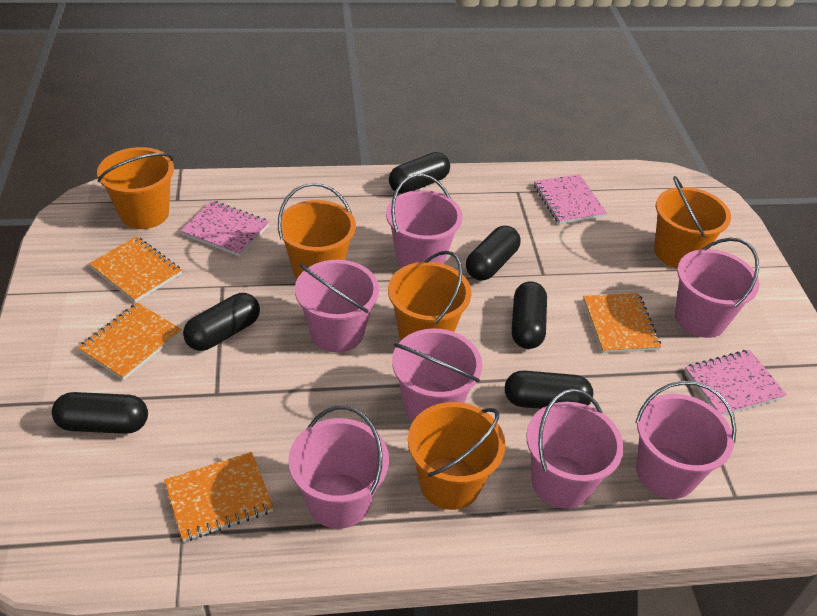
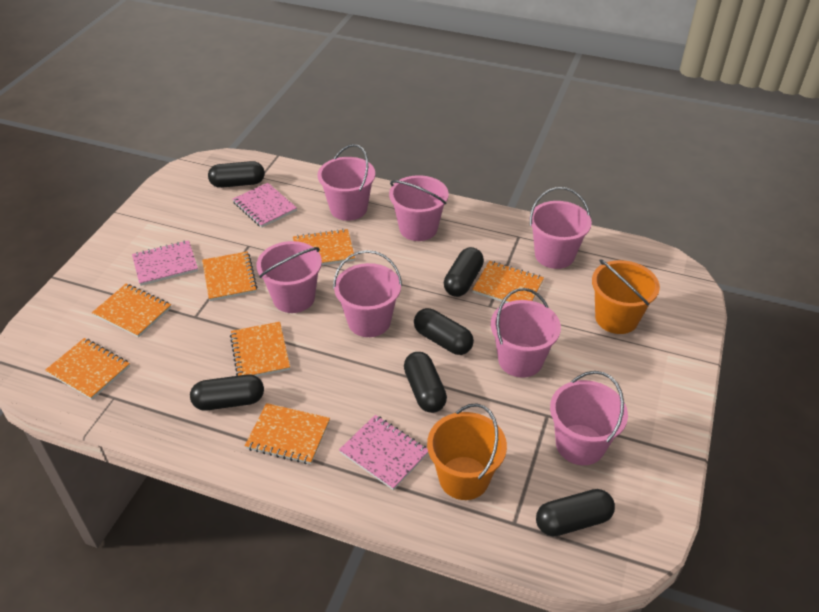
orange bucket: [97,147,174,229] [277,183,356,279] [388,251,472,340] [408,402,505,510] [654,176,731,268] = 5 -> [427,403,507,500] [592,259,660,334] = 2
orange notebook: [78,303,182,380] [89,236,182,303] [164,452,274,542] [583,293,661,353] = 4 -> [45,338,130,400] [92,284,171,338] [202,251,257,301] [230,322,290,376] [245,403,330,464] [293,229,355,265] [472,261,544,303] = 7

